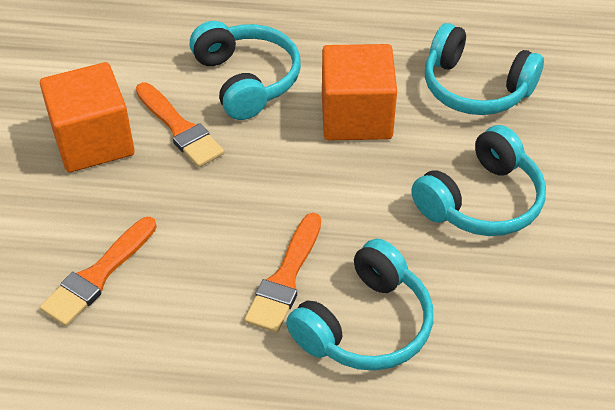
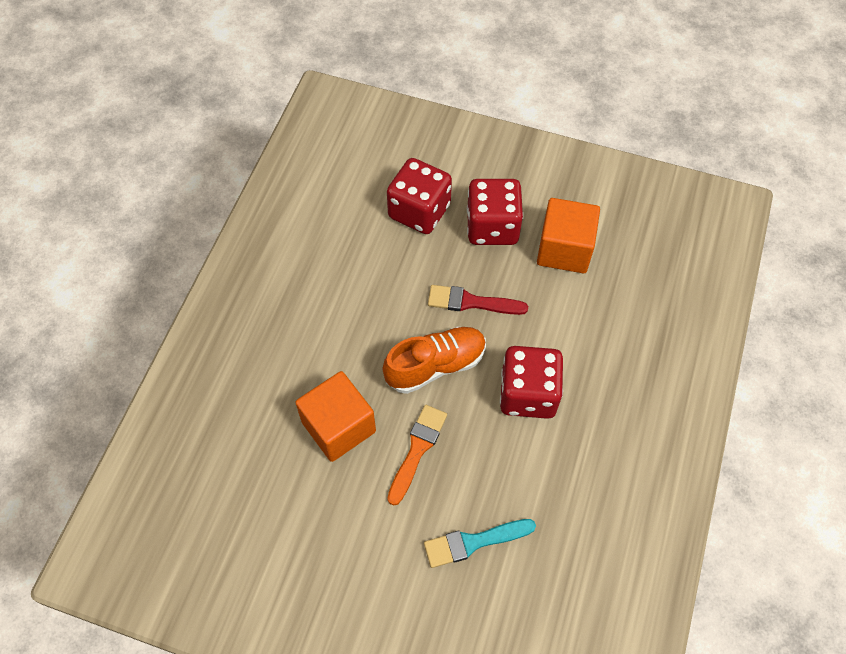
orange brush: [40,217,157,326] [136,83,224,167] [244,213,321,333] = 3 -> [387,405,447,506] = 1
orange shoe: none = 0 -> [383,326,486,394] = 1
red brush: none = 0 -> [428,285,528,315] = 1
red dice: none = 0 -> [387,158,452,234] [467,179,523,245] [500,346,563,419] = 3
turquoise brush: none = 0 -> [424,519,536,568] = 1
turquoise headphones: [190,21,301,120] [286,239,433,371] [411,125,546,236] [425,23,544,115] = 4 -> none = 0

